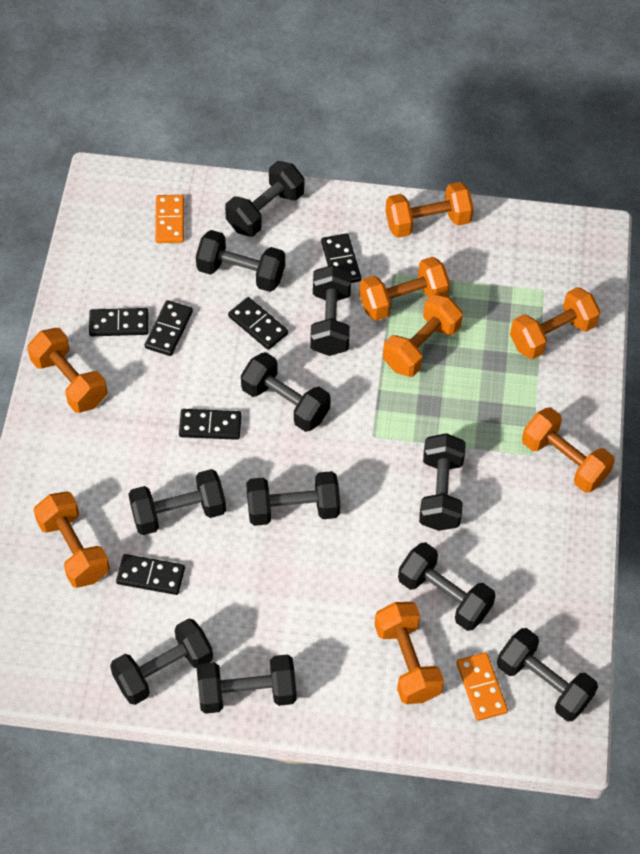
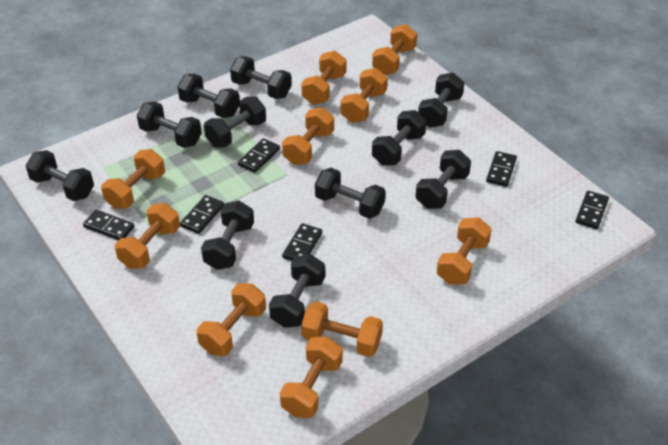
orange domino: [155,195,184,243] [456,652,508,721] = 2 -> none = 0
orange dumbbell: [27,328,107,413] [33,491,110,588] [359,257,450,321] [374,602,444,704] [383,294,463,377] [385,182,474,238] [510,287,600,359] [522,407,615,493] = 8 -> [101,149,165,209] [115,203,180,269] [197,283,266,356] [280,337,343,418] [282,107,334,165] [301,50,347,105] [301,301,383,357] [340,68,388,123] [372,24,417,75] [437,217,492,285] = 10

